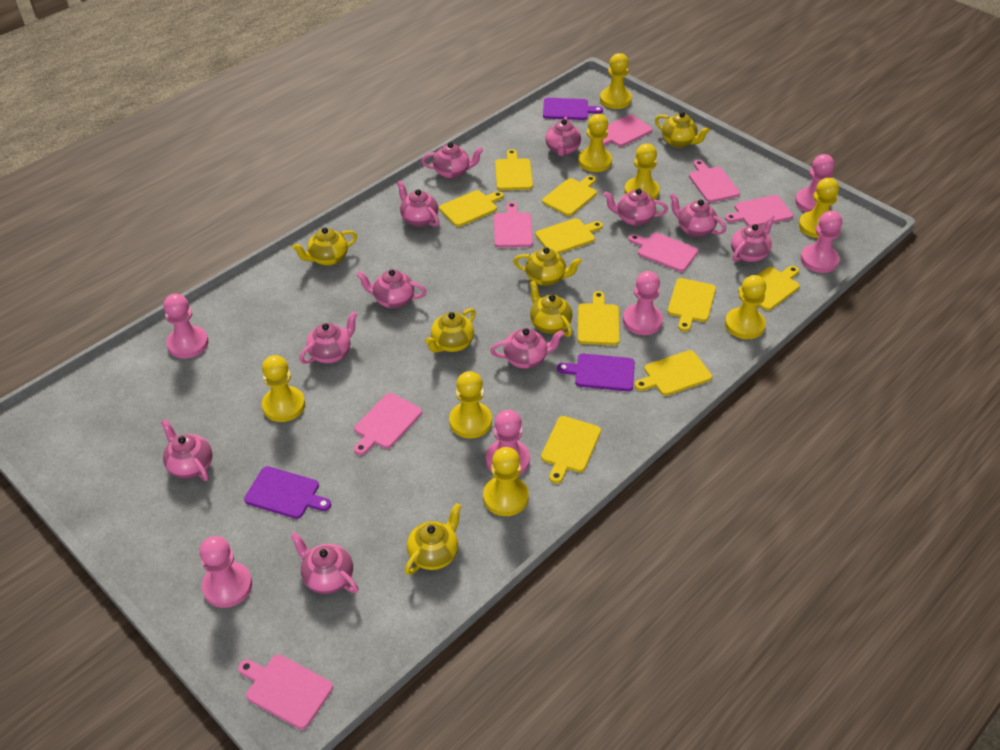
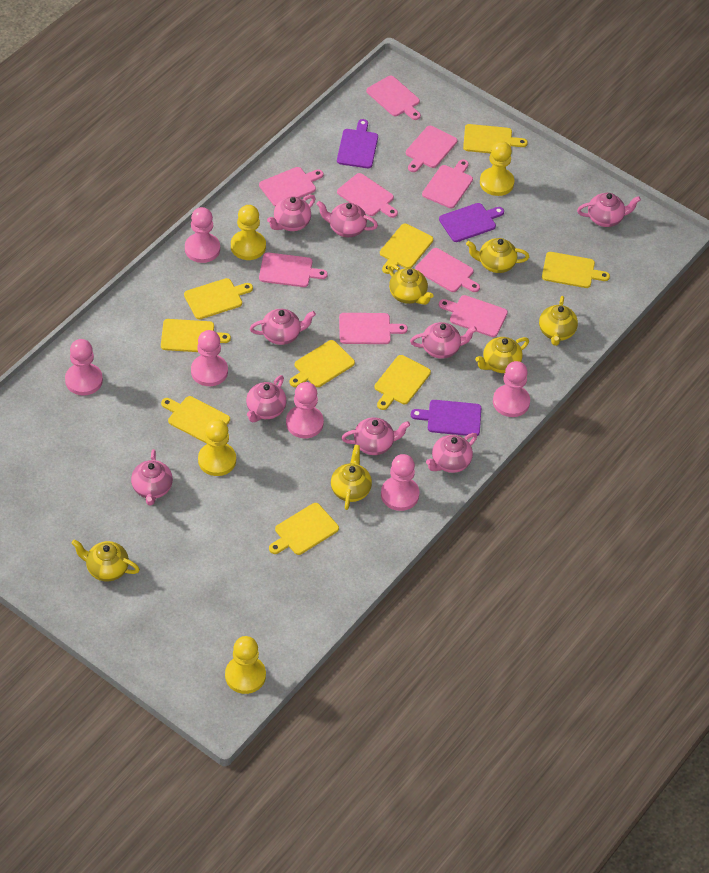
pink cutting board: [238,655,333,730] [354,393,422,455] [494,202,533,248] [603,115,653,147] [629,233,698,272] [689,160,740,203] [725,195,793,226] = 7 -> [259,167,323,206] [259,252,328,287] [337,173,398,218] [339,313,408,344] [366,76,421,120] [406,126,457,172] [415,248,480,292] [422,159,473,208] [439,295,508,337] = 9
pink teapot: [161,419,213,481] [291,532,359,594] [300,312,357,364] [357,270,427,308] [397,180,439,227] [421,142,483,179] [490,328,564,369] [545,117,581,156] [604,188,668,226] [670,193,726,237] [731,215,775,262] = 11 -> [131,449,173,506] [246,375,286,422] [250,309,316,345] [267,195,315,231] [317,201,378,237] [342,417,410,455] [410,322,477,359] [426,433,477,473] [577,193,641,227] = 9
yellow pawn: [262,355,305,422] [449,371,492,439] [483,447,529,516] [578,114,612,172] [600,53,632,109] [624,143,660,200] [725,275,766,339] [799,178,839,238] = 8 -> [198,419,236,476] [225,636,266,694] [231,205,266,260] [480,141,514,196] = 4

